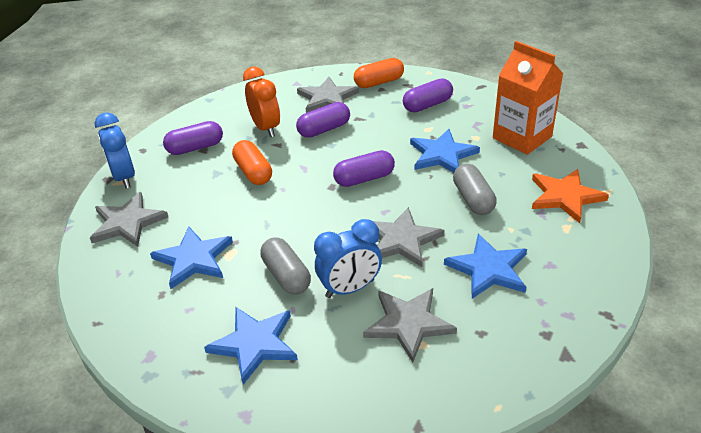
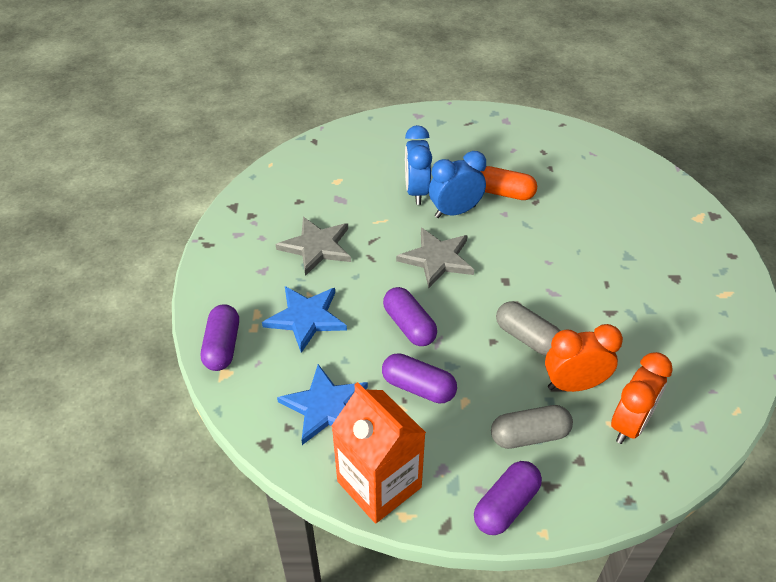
blue star: [150,227,233,289] [204,307,298,384] [410,129,480,173] [444,234,527,299] = 4 -> [262,286,347,353] [277,364,368,445] = 2
grey star: [90,192,168,247] [297,77,359,113] [363,288,457,363] [373,207,444,267] = 4 -> [276,217,351,276] [396,228,474,288] = 2
orange capsule: [232,140,272,185] [354,58,404,88] = 2 -> [481,166,537,200] = 1
orange clock: [243,66,280,137] = 1 -> [545,324,623,392] [611,352,673,444] = 2
orange star: [532,169,609,223] = 1 -> none = 0

